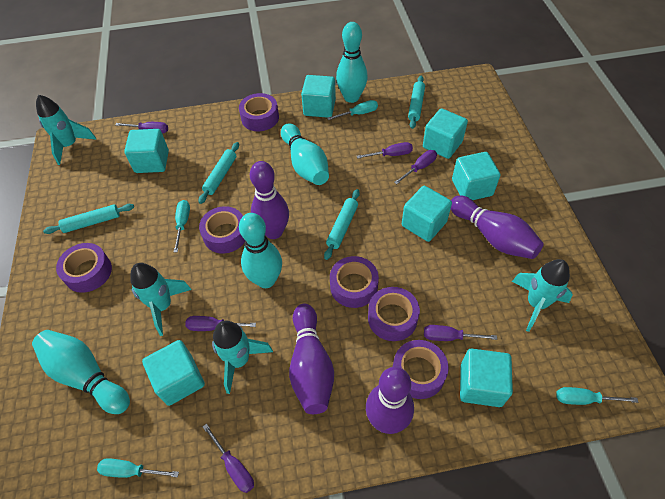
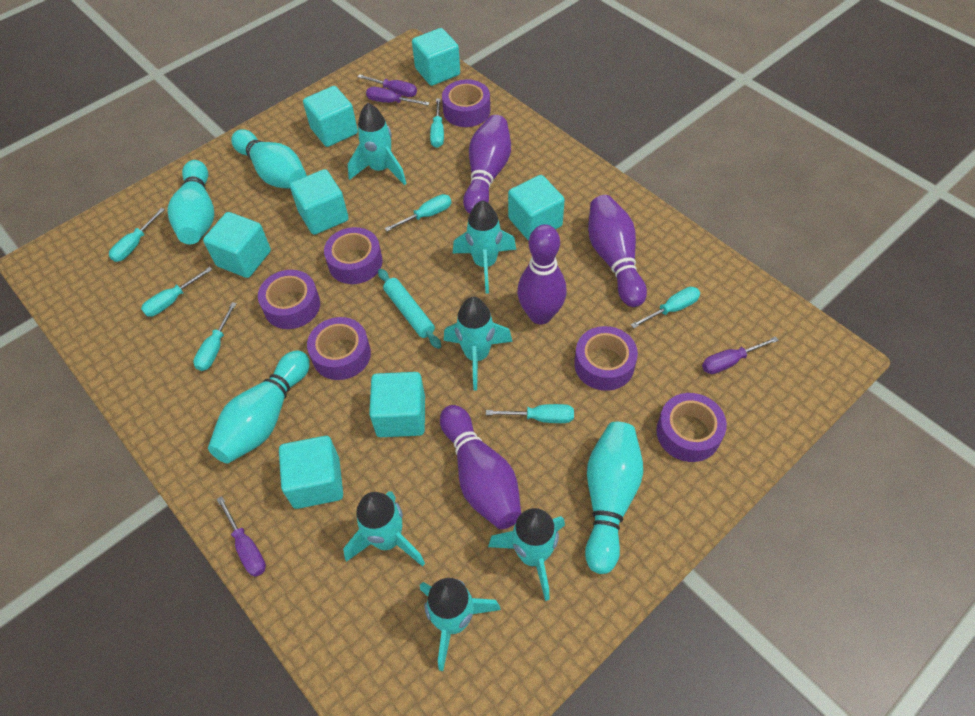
purple screwdriver: [115,122,168,134] [185,316,256,331] [203,424,254,493] [357,142,413,159] [394,150,437,184] [424,325,497,341] = 6 -> [216,496,266,577] [358,74,417,97] [366,87,430,105] [702,336,779,374] = 4
turquoise rocket: [36,95,97,165] [130,263,192,336] [212,321,273,394] [512,259,573,332] = 4 -> [343,491,425,566] [348,103,407,185] [420,578,501,671] [444,297,513,390] [453,200,516,294] [488,508,565,601] = 6
turquoise rolling pin: [43,204,134,234] [199,142,239,204] [324,189,360,260] [408,76,425,129] = 4 -> [378,269,441,349] = 1
turquoise screwdriver: [97,458,179,478] [174,200,190,253] [327,100,378,120] [556,387,638,405] = 4 -> [109,208,165,262] [141,267,212,317] [193,302,237,371] [385,194,452,231] [430,98,444,148] [486,404,574,423] [631,287,700,328] = 7

